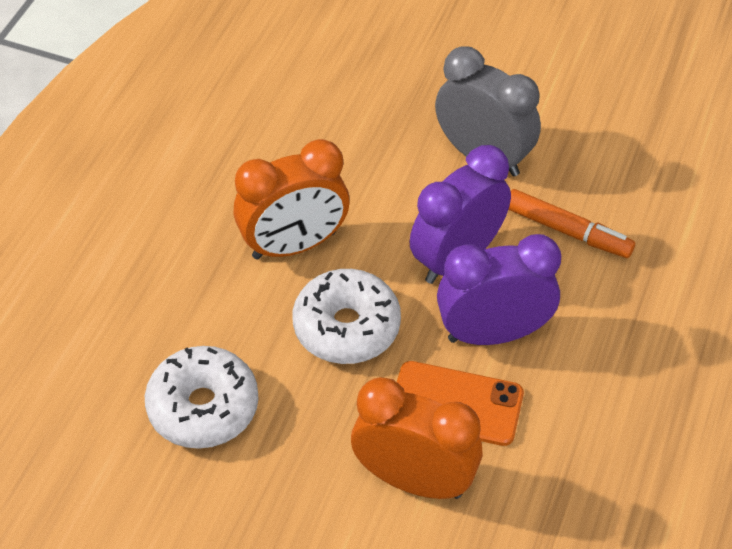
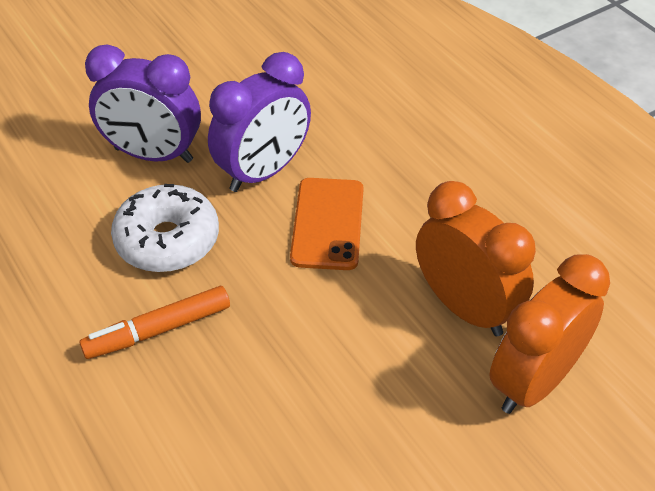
grey clock: [435,46,541,176] = 1 -> none = 0
white donut: [145,346,259,449] [293,269,401,364] = 2 -> [111,184,219,272] = 1

